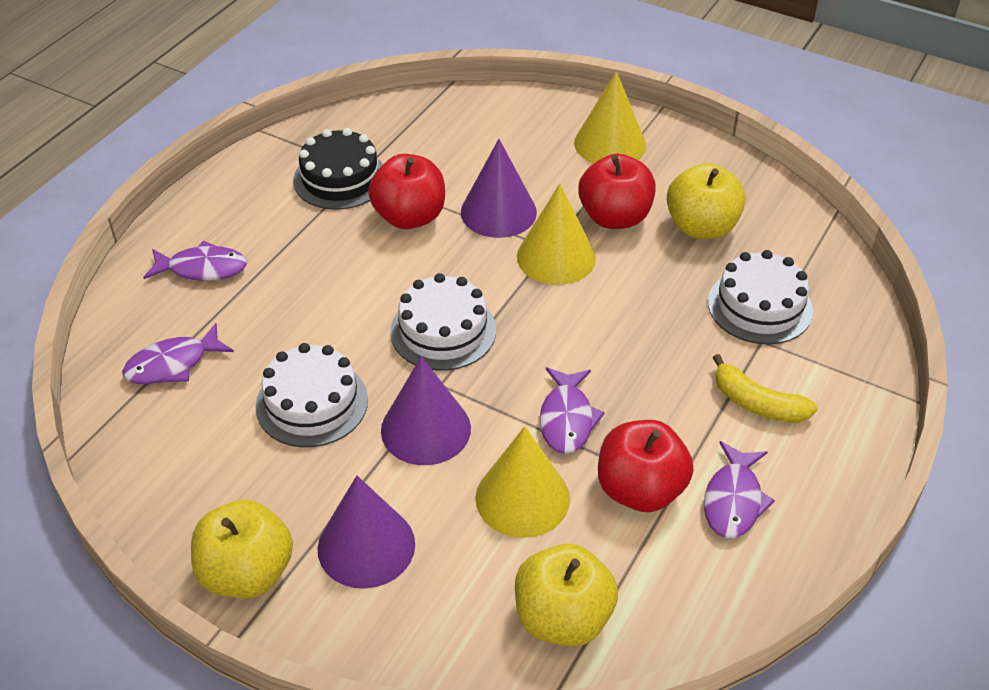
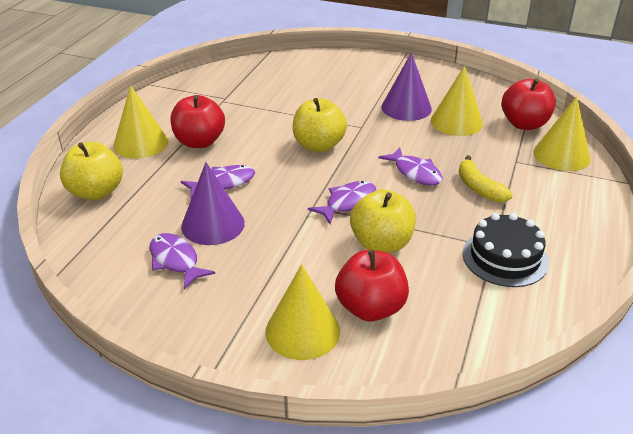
purple cone: [317,476,415,589] [381,356,471,465] [461,139,537,238] = 3 -> [181,162,245,245] [381,52,432,121] = 2
white cake: [256,343,368,447] [390,273,496,371] [708,250,813,344] = 3 -> none = 0
yellow cone: [475,426,570,538] [517,184,596,285] [574,71,646,163] = 3 -> [113,85,168,158] [265,264,340,360] [431,65,483,136] [533,96,591,171] = 4

